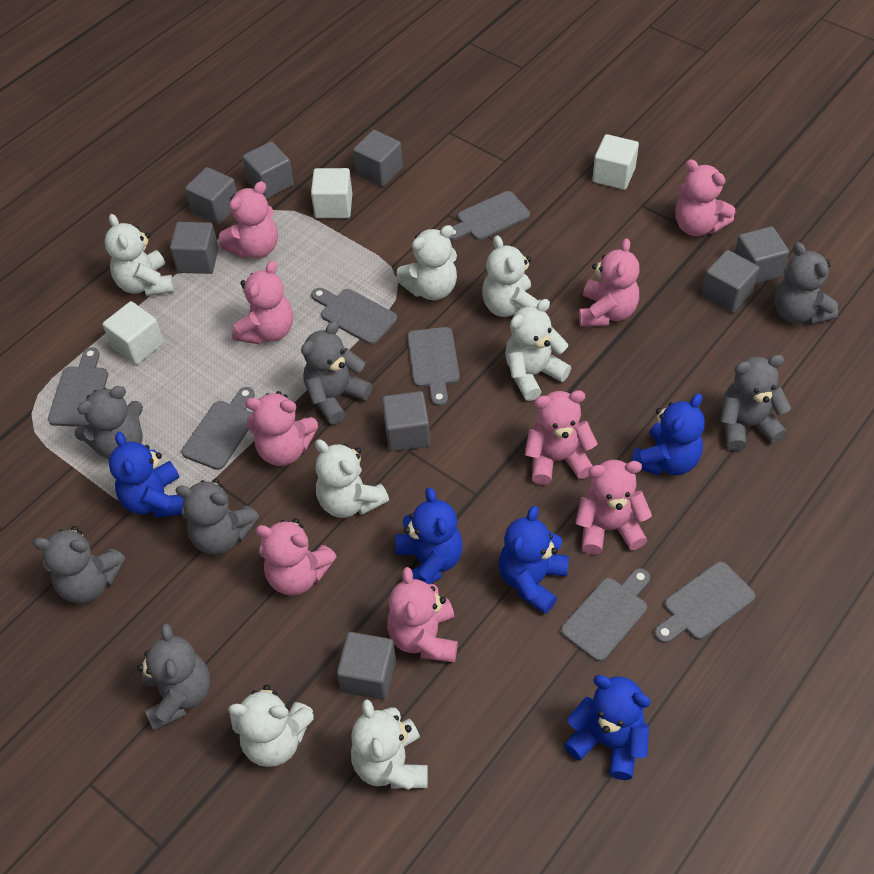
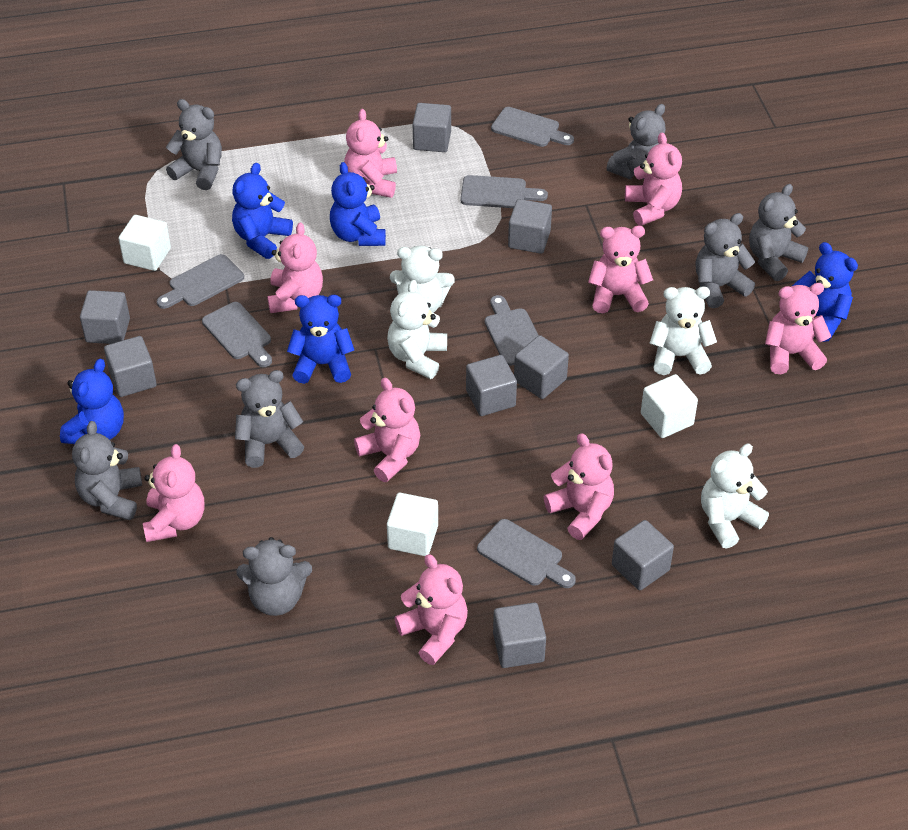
grey cutting board: [48,347,108,427] [182,387,255,470] [311,288,397,345] [407,327,460,406] [449,191,530,241] [561,568,650,662] [654,562,755,643] = 7 -> [157,254,244,309] [202,302,272,367] [460,175,548,208] [477,519,576,588] [485,295,539,366] [491,107,574,147] = 6
white teddy bear: [104,214,174,296] [228,685,313,767] [315,439,389,518] [351,699,428,790] [396,225,457,300] [482,235,541,317] [505,299,571,401] = 7 -> [387,280,447,379] [390,246,455,313] [650,286,717,375] [701,444,769,549] = 4

